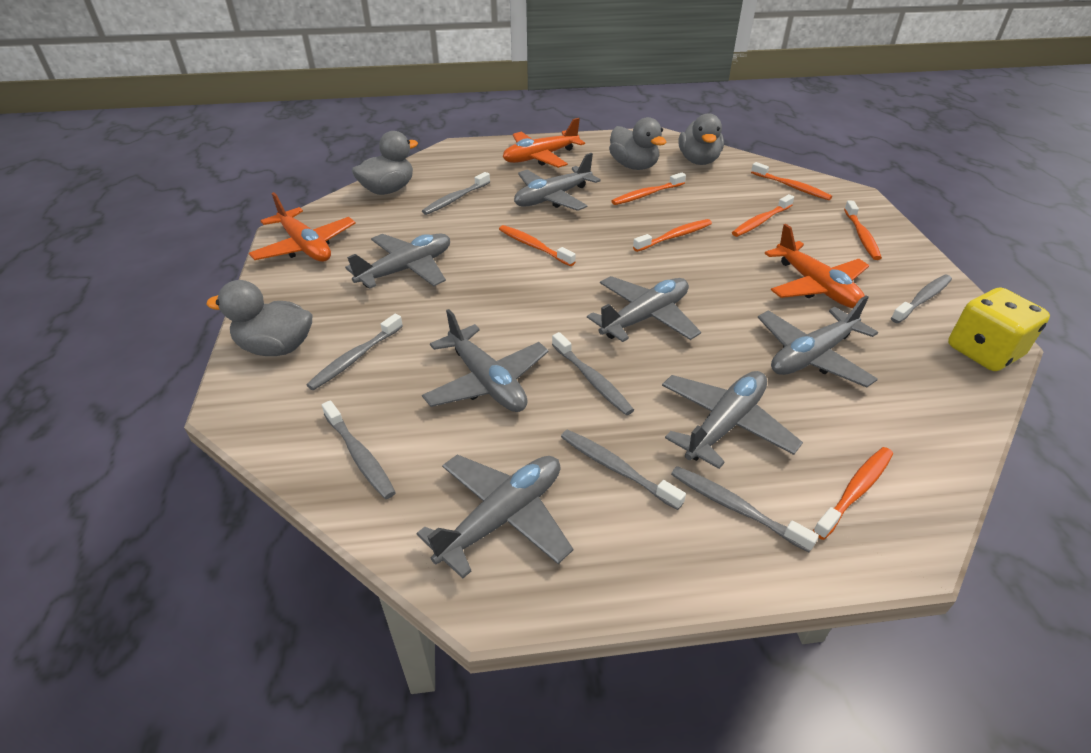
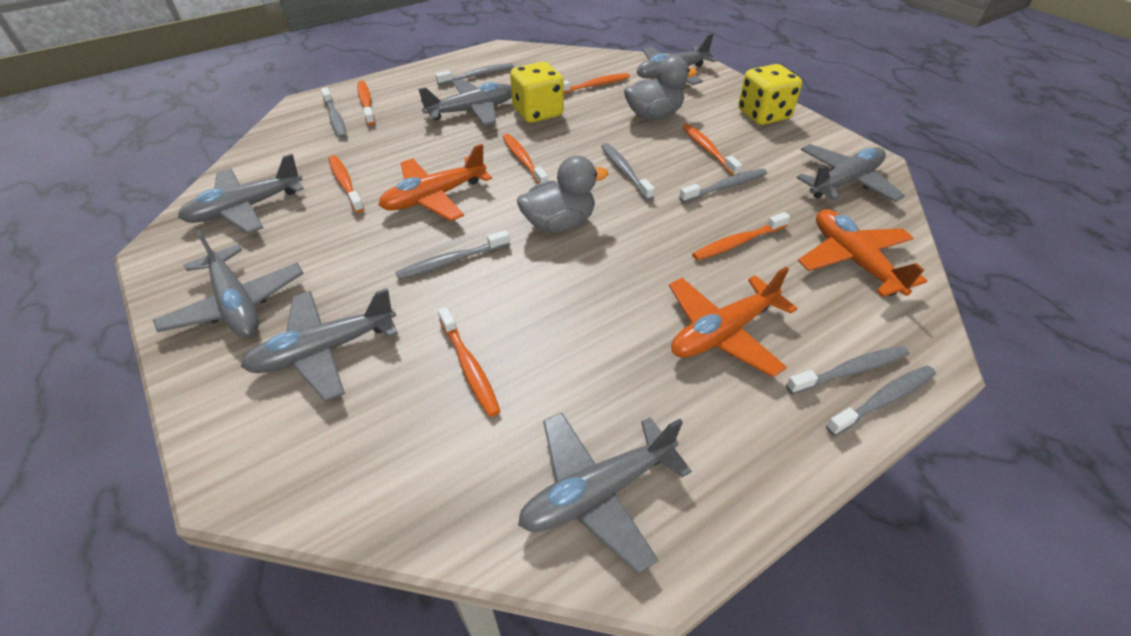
grey duck: [206,280,312,356] [352,131,418,195] [609,117,666,170] [679,113,724,165] = 4 -> [517,155,608,233] [624,55,697,120] = 2
yellow dice: [948,287,1050,371] = 1 -> [510,62,564,123] [738,64,802,125] = 2

